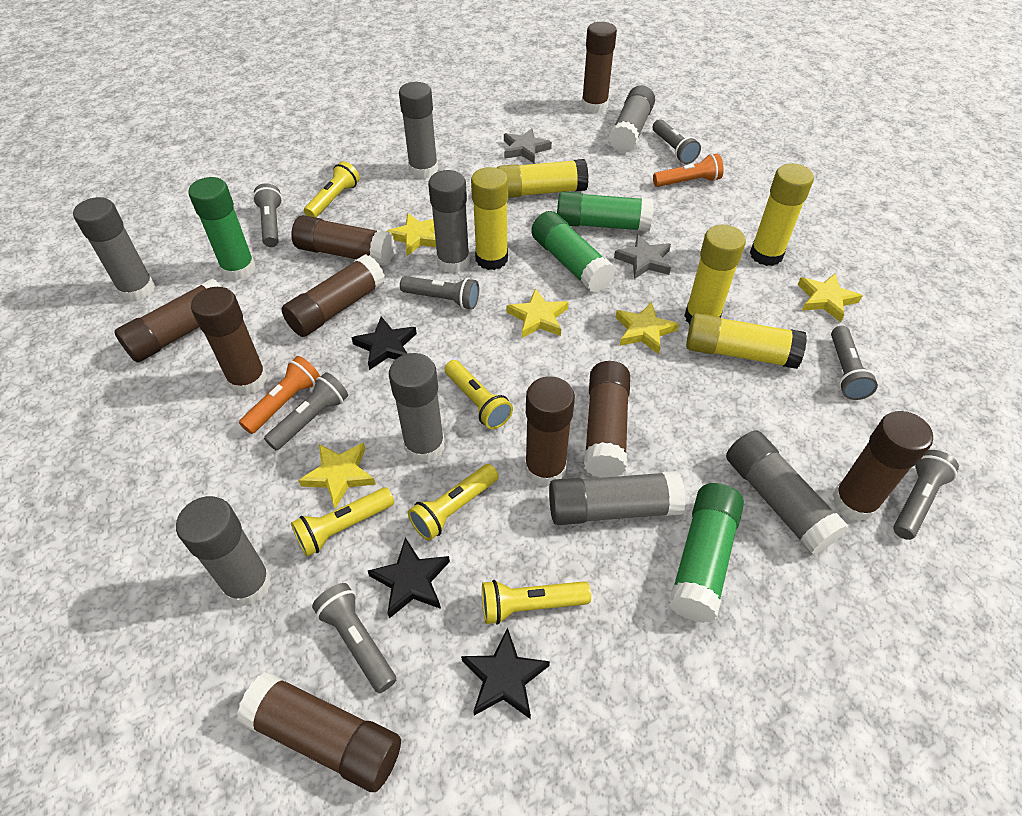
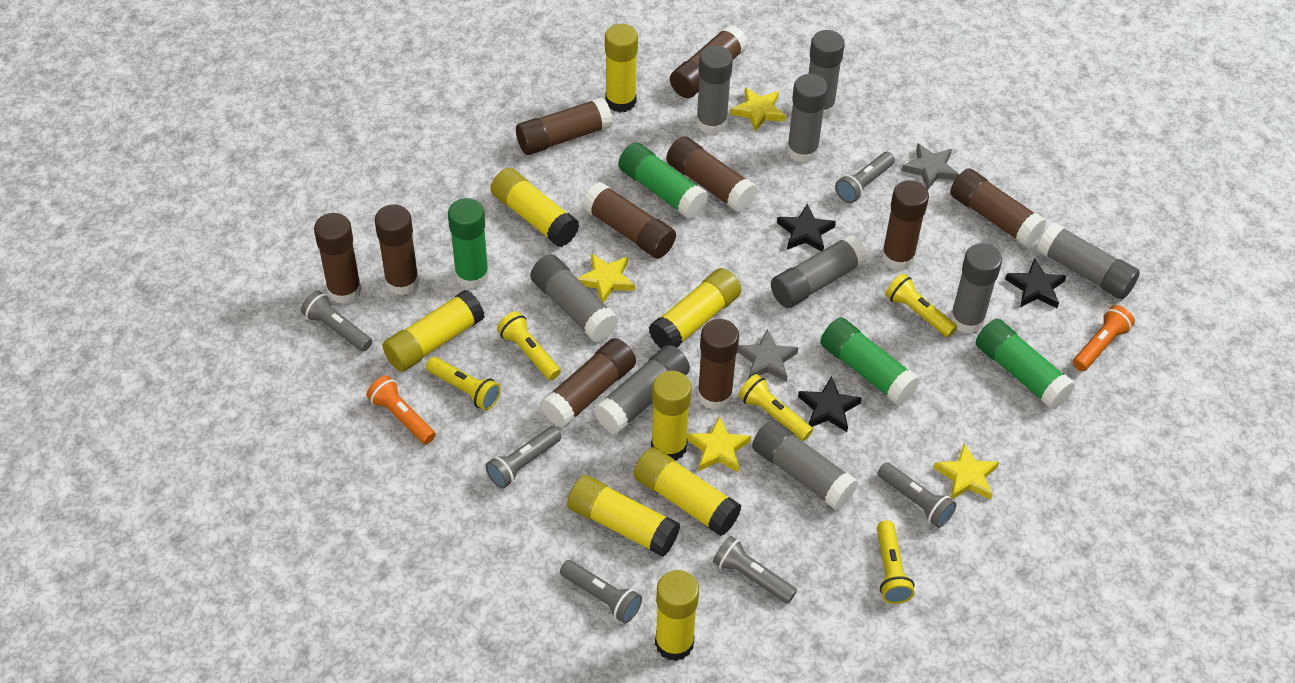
brown glue stick: [114,278,221,362] [191,287,267,395] [237,672,401,792] [281,254,385,337] [291,215,394,266] [525,376,575,487] [581,22,617,113] [584,361,630,478] [832,411,933,522] = 9 -> [314,213,362,304] [375,204,419,295] [516,97,613,155] [540,338,636,428] [582,182,676,258] [666,136,757,213] [670,24,748,98] [697,319,739,410] [881,180,929,270] [950,168,1046,247] = 10
grey flashlight: [253,183,282,247] [264,372,348,450] [312,583,396,693] [400,276,479,310] [653,119,701,164] [831,326,878,400] [893,450,959,540] = 7 -> [301,290,372,352] [485,426,562,489] [560,560,642,624] [713,536,797,604] [835,152,895,203] [878,462,957,528] = 6
grey glue stick: [73,197,155,302] [176,496,271,606] [389,353,445,463] [399,82,438,179] [428,170,470,273] [549,471,686,525] [609,85,655,153] [726,430,848,555] = 8 -> [530,255,619,342] [593,345,690,434] [696,46,733,134] [752,420,858,510] [771,234,868,308] [787,74,828,163] [808,30,845,118] [950,243,1002,334] [1037,223,1140,299] = 9
yellow glue stick: [471,167,508,270] [497,159,588,198] [684,225,746,325] [686,313,807,369] [750,163,814,266] = 5 -> [382,290,484,372] [490,168,579,247] [567,475,680,557] [605,24,638,113] [633,447,742,536] [649,268,741,348] [651,371,692,461] [655,570,699,661] = 8
yellow star: [298,442,376,509] [386,213,436,256] [507,288,569,338] [615,302,679,354] [798,274,863,322] = 5 -> [578,253,635,303] [687,416,751,473] [730,87,786,132] [934,443,999,500] = 4

